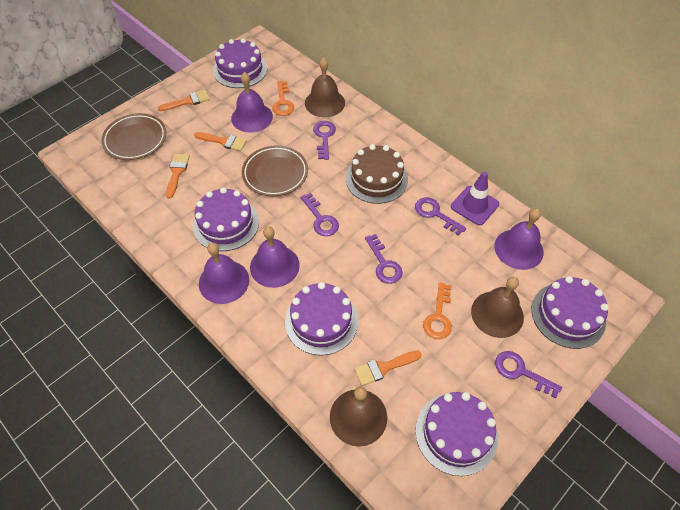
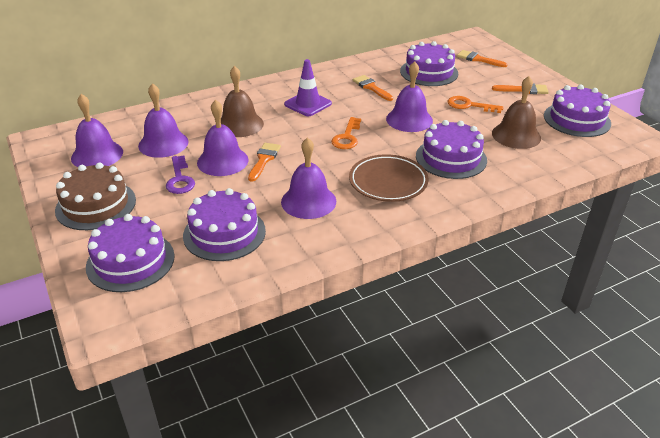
brown bell: [305,57,345,117] [330,386,387,447] [471,277,524,338] = 3 -> [221,66,264,137] [492,76,541,149] = 2
brown plate: [101,113,166,160] [242,145,308,196] = 2 -> [349,154,429,202] = 1
purple bell: [199,243,249,304] [231,72,273,133] [250,226,300,288] [494,208,544,270] = 4 -> [71,94,123,167] [138,83,189,158] [197,100,248,176] [281,137,336,219] [386,61,433,132] = 5
purple key: [301,193,339,236] [313,121,336,160] [365,234,403,284] [415,197,466,236] [495,351,562,398] = 5 -> [166,156,195,194] = 1

